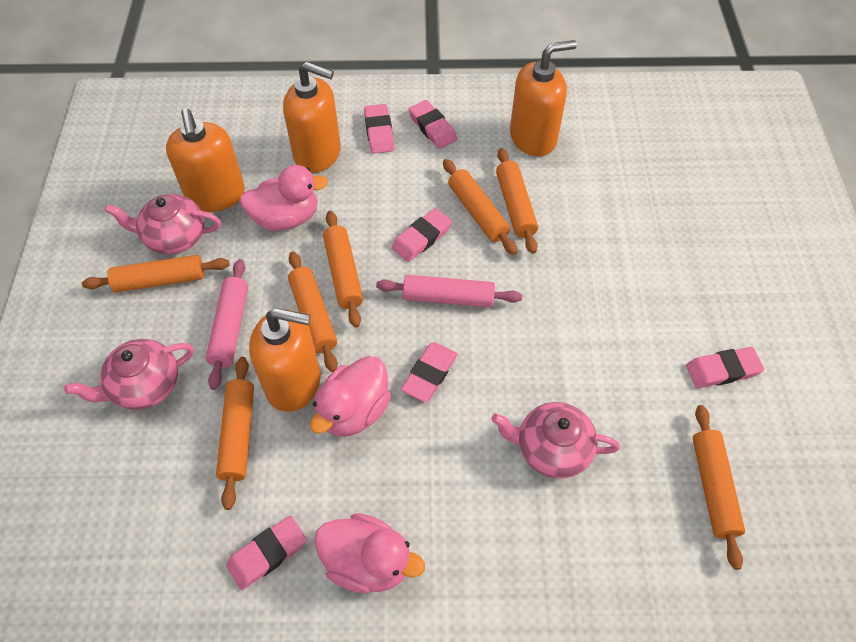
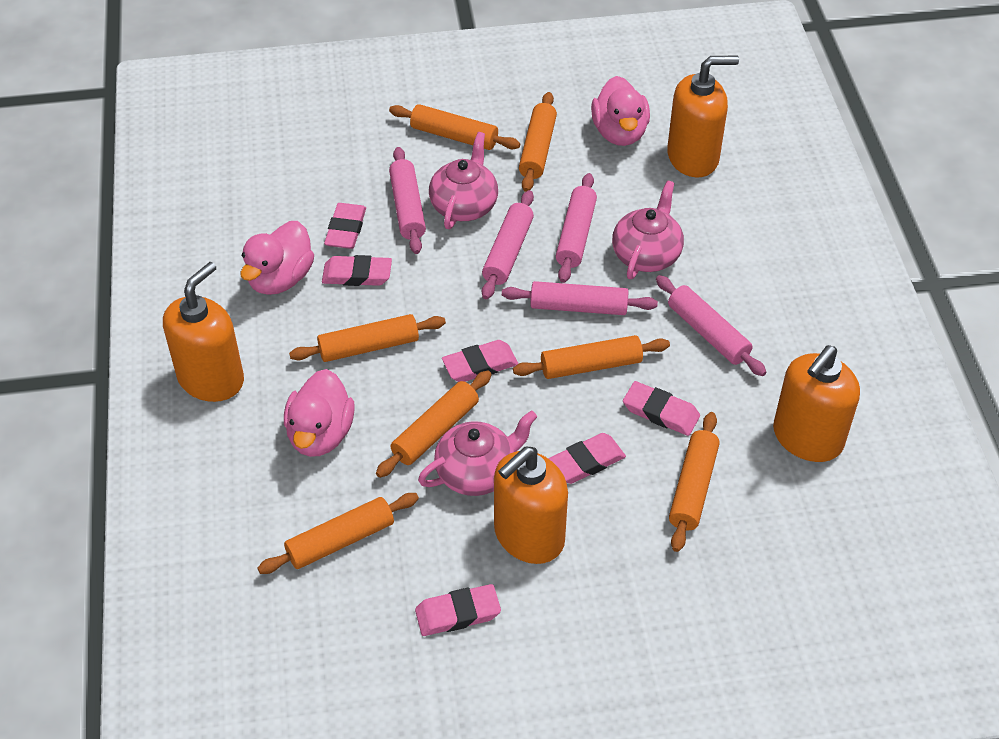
pink rolling pin: [206,259,248,390] [376,275,522,307] = 2 -> [389,147,426,254] [482,190,534,299] [502,281,658,315] [556,173,597,283] [656,275,767,376] = 5

